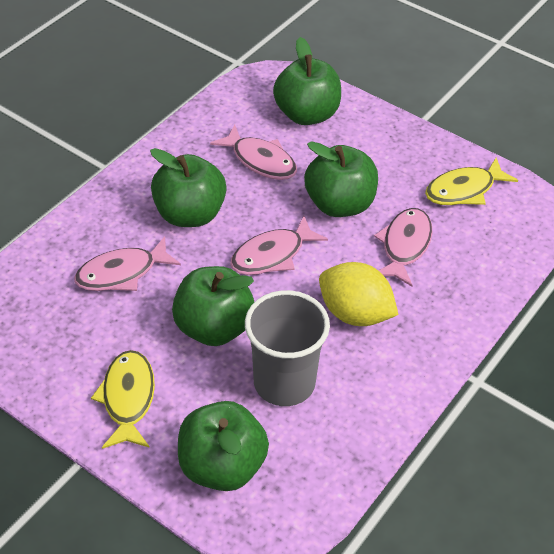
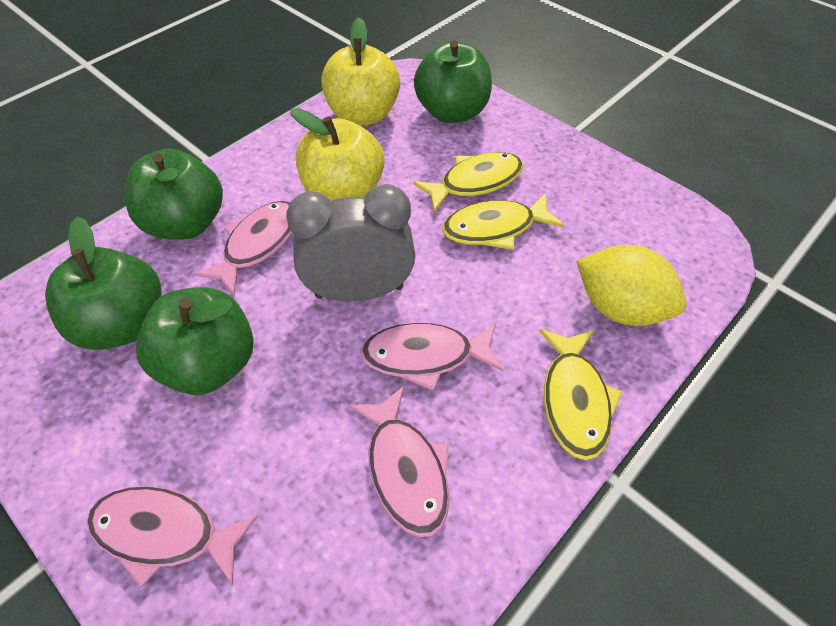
green apple: [150,148,227,227] [172,266,254,346] [178,401,269,491] [273,37,341,125] [304,141,378,217] = 5 -> [45,217,162,350] [125,149,223,240] [136,287,254,395] [414,40,492,123] = 4
grey clock: none = 0 -> [286,184,415,302] = 1
grey cup: [245,290,330,406] = 1 -> none = 0
yellow apple: none = 0 -> [290,108,385,201] [321,18,400,125] = 2
yellow fish: [91,350,155,449] [425,158,518,205] = 2 -> [413,152,523,213] [442,193,564,250] [539,329,623,460] = 3

